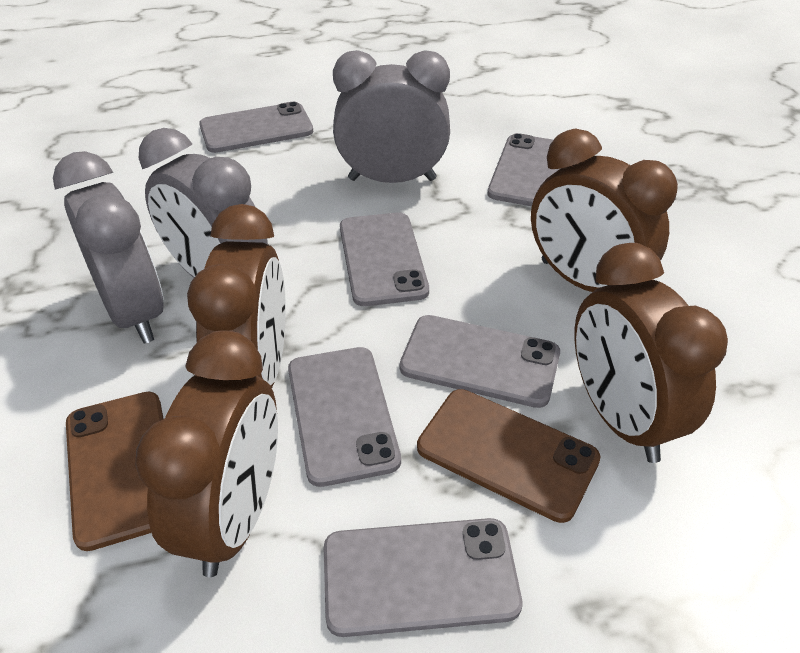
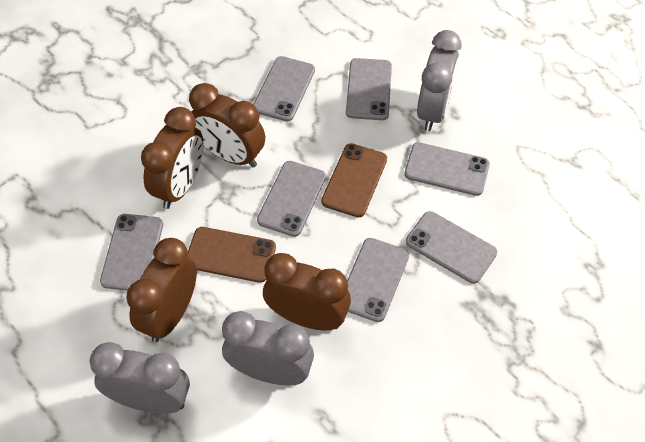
grey phone: [199,102,313,153] [288,347,401,487] [324,518,522,637] [340,212,429,306] [400,315,560,408] [488,133,561,206] = 6 -> [100,214,163,291] [254,56,315,122] [257,161,326,237] [346,58,392,120] [347,238,409,322] [405,142,490,196] [406,211,497,284] = 7

